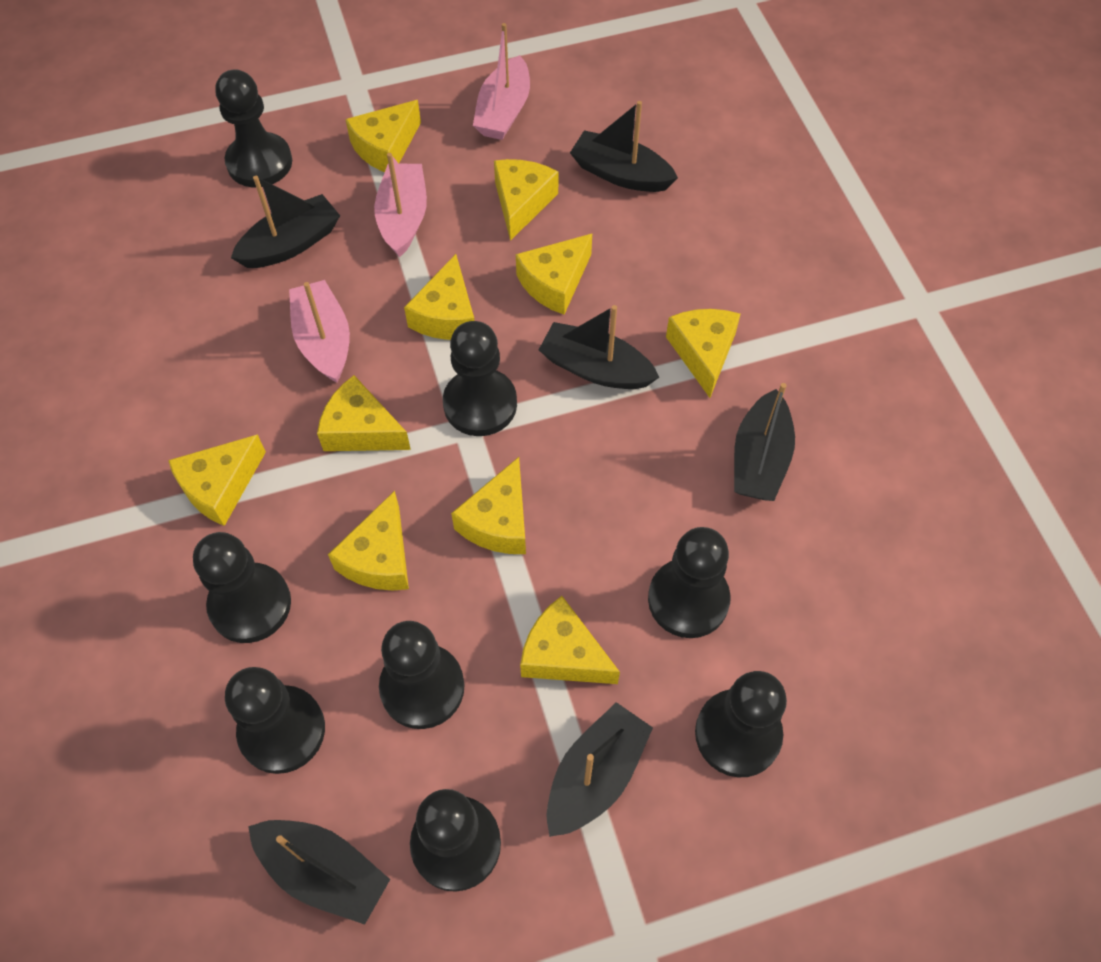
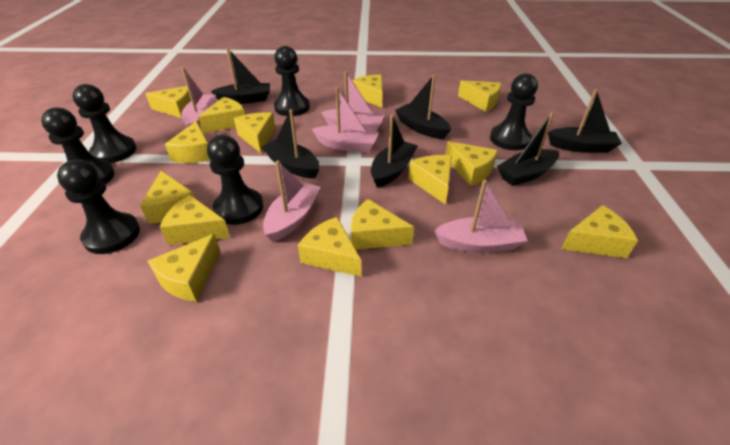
black pawn: [193,532,291,643] [215,69,292,187] [225,667,325,774] [379,621,465,729] [410,789,501,892] [443,321,517,436] [648,527,731,638] [695,671,787,777] = 8 -> [41,107,115,184] [57,160,140,254] [73,84,137,163] [207,135,264,225] [274,46,310,116] [490,73,538,150] = 6
pink boat: [289,280,350,383] [374,153,427,257] [473,23,530,140] = 3 -> [181,67,216,128] [263,161,321,242] [312,87,379,153] [321,71,384,132] [434,179,528,253] = 5
yellow cheese: [168,434,266,526] [317,375,411,451] [328,491,409,591] [345,100,421,172] [404,254,475,340] [451,457,526,554] [494,159,559,241] [516,234,592,315] [520,596,620,684] [666,309,741,398] = 10 -> [140,171,195,223] [145,86,191,118] [148,234,221,302] [160,194,230,245] [165,121,210,163] [198,97,245,133] [234,112,276,153] [298,217,361,277] [351,199,414,250] [352,74,383,108] [408,155,452,205] [445,141,498,186] [458,80,501,112] [561,205,638,258] = 14

